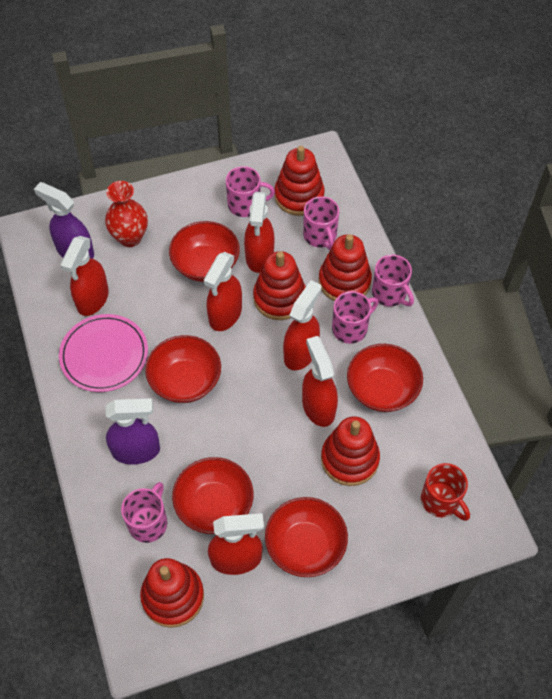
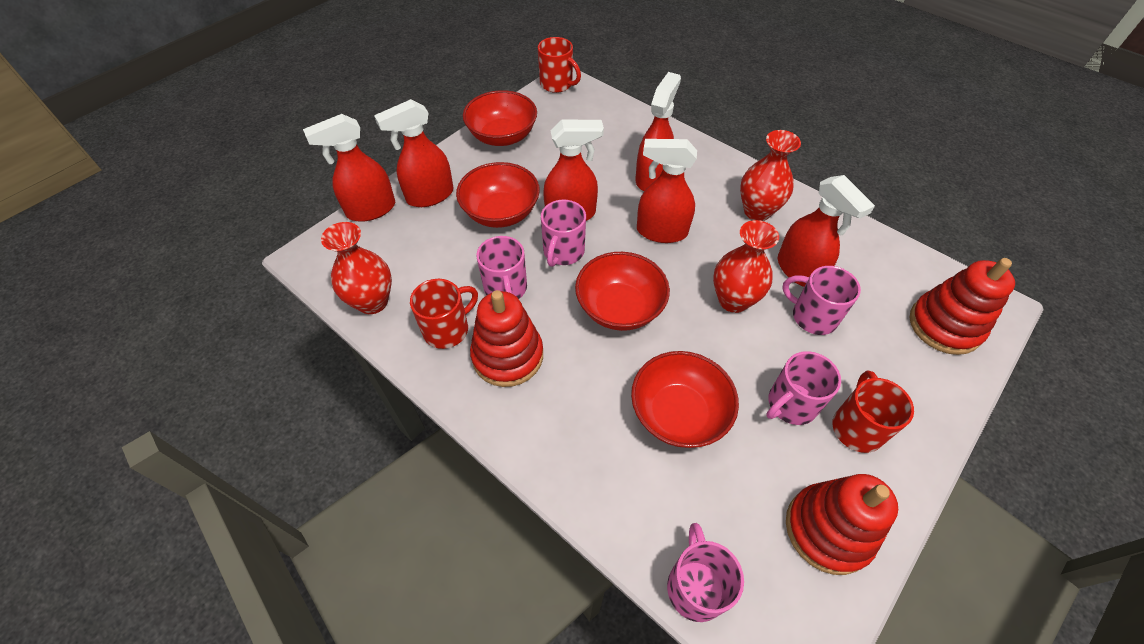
pink plate: [59,314,148,392] = 1 -> none = 0
purple spray bottle: [34,182,94,259] [106,398,160,465] = 2 -> none = 0
red bowl: [145,335,221,403] [169,221,240,282] [172,457,253,534] [265,497,348,577] [347,344,423,412] = 5 -> [456,162,540,228] [463,90,537,146] [575,252,670,331] [631,351,739,448] = 4
red mug: [421,463,470,521] = 1 -> [410,279,478,349] [538,37,581,93] [832,371,914,453] = 3
red stacking toy: [140,558,204,628] [253,251,306,320] [274,146,325,216] [319,234,372,301] [321,416,380,486] = 5 -> [470,290,543,387] [786,474,898,575] [910,258,1015,355] = 3
red vase: [105,181,148,247] = 1 -> [321,222,392,314] [713,220,779,313] [740,130,801,221] = 3

